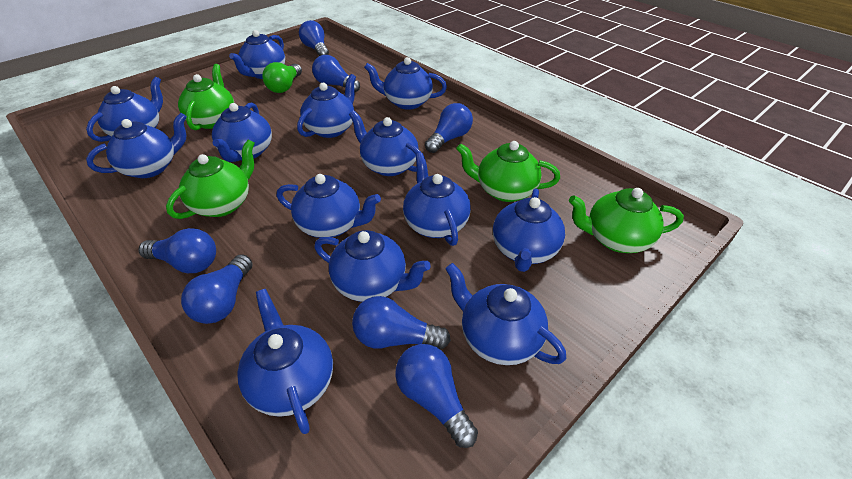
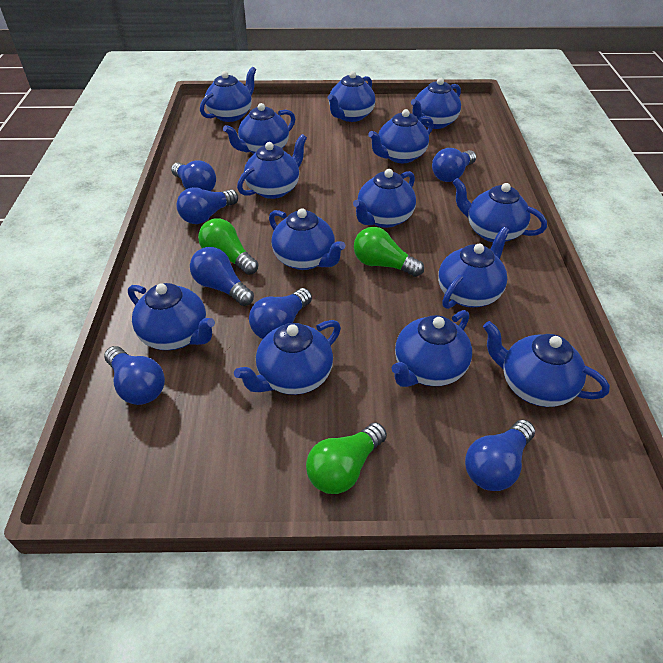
blue teapot: [86,77,163,142] [86,113,187,178] [212,103,272,162] [229,30,285,79] [237,289,333,434] [277,174,381,238] [297,74,356,138] [315,230,431,302] [349,110,425,176] [364,57,447,110] [403,153,471,246] [445,263,566,365] [493,188,565,272] = 13 -> [128,283,215,350] [200,67,256,122] [223,103,295,154] [234,320,341,395] [237,134,307,199] [269,208,345,270] [328,71,375,122] [353,169,416,228] [368,109,434,163] [392,310,472,387] [411,78,461,129] [438,227,510,309] [452,178,547,242] [483,321,610,407] = 14
green light bulb: [262,62,302,93] = 1 -> [198,219,258,275] [306,423,387,494] [354,227,424,277] = 3
green teapot: [166,139,255,219] [178,64,234,130] [456,141,560,202] [569,188,684,253] = 4 -> none = 0

